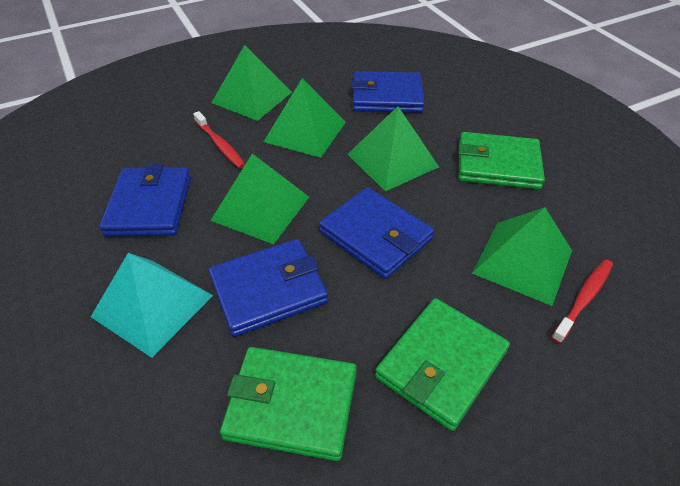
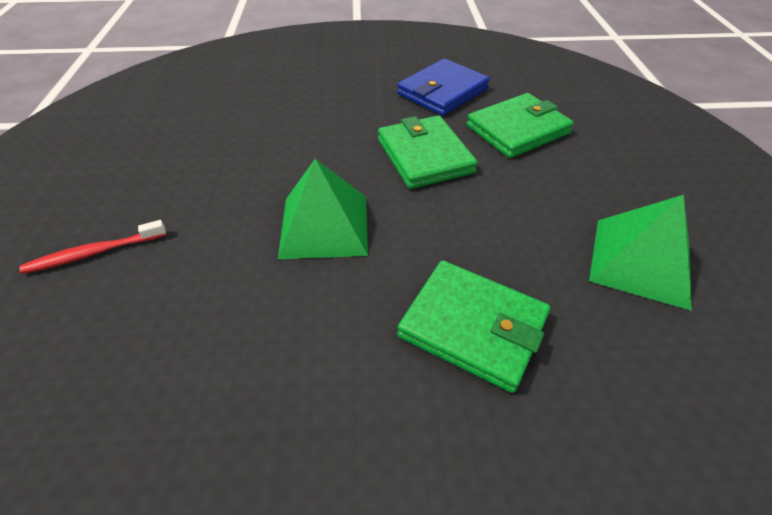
blue wallet: [99,164,191,237] [209,239,328,337] [319,187,434,279] [351,71,425,113] = 4 -> [397,59,490,116] = 1
green pyramid: [210,154,309,244] [211,45,292,121] [264,78,346,158] [348,106,439,192] [472,207,572,306] = 5 -> [278,159,368,259] [589,195,692,311] = 2
red toothbrush: [193,111,245,169] [551,259,613,344] = 2 -> [19,220,167,274] = 1
turquoise pyramid: [91,253,213,358] = 1 -> none = 0

